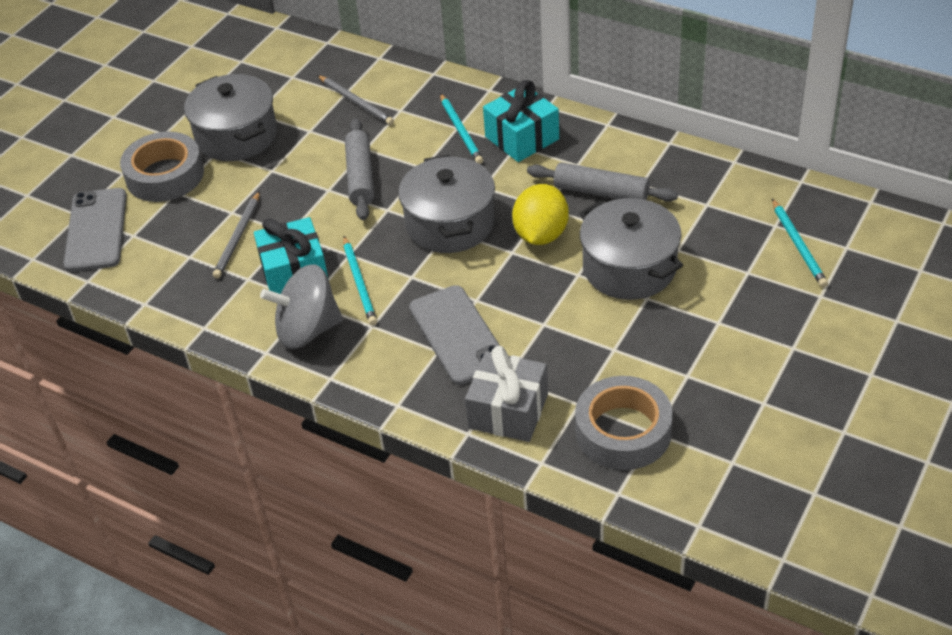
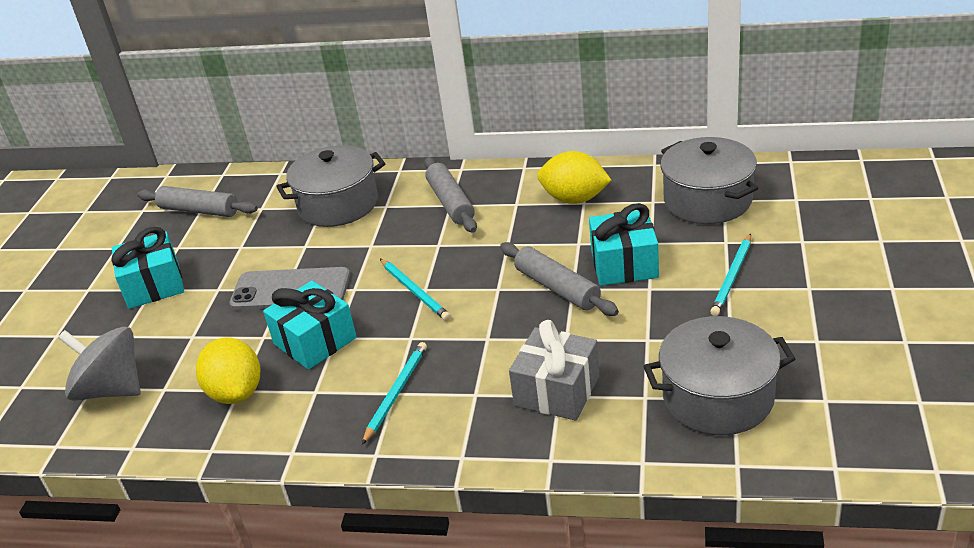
grey pencil: [213,191,260,278] [317,75,394,125] = 2 -> none = 0
grey phone: [63,188,127,272] [409,285,500,385] = 2 -> [229,267,350,310] = 1
grey rolling pin: [345,118,374,220] [527,162,678,202] = 2 -> [137,186,258,217] [424,157,477,233] [500,242,619,316] = 3
grey tape: [120,131,204,202] [575,376,673,470] = 2 -> none = 0
turquoise gift: [254,217,328,294] [483,80,559,162] = 2 -> [111,227,184,309] [263,281,357,370] [589,203,659,286] = 3
yellow lemon: [512,184,569,245] = 1 -> [196,337,260,404] [537,151,611,204] = 2

